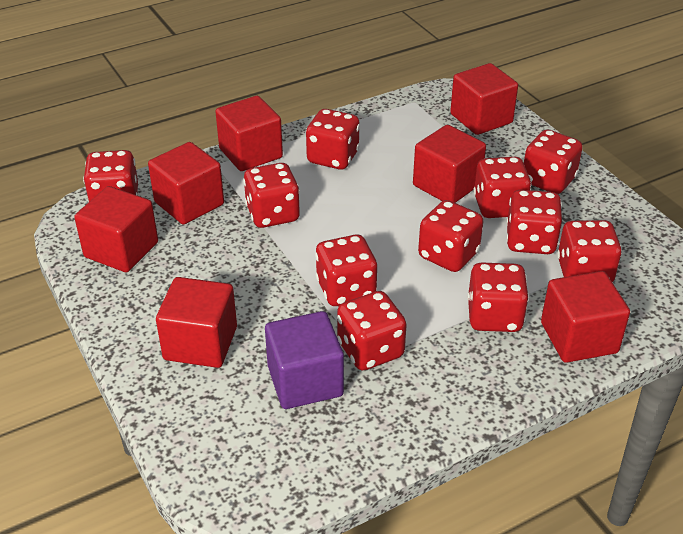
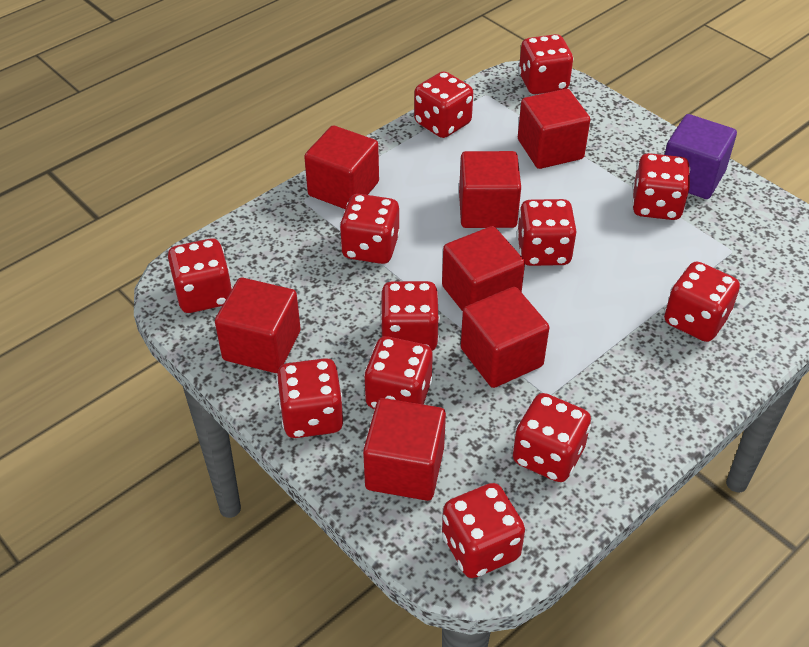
red dice: [83,150,138,202] [243,163,300,228] [306,109,360,170] [315,235,377,306] [337,291,407,371] [418,200,483,272] [467,262,529,332] [473,157,531,218] [506,190,562,254] [524,129,583,194] [557,220,622,283] = 11 -> [168,239,232,313] [276,358,343,438] [339,194,400,264] [364,336,433,409] [380,281,440,351] [414,71,473,138] [442,483,525,578] [513,393,591,482] [517,199,577,266] [519,34,573,94] [632,153,690,220] [664,261,740,342] = 12

